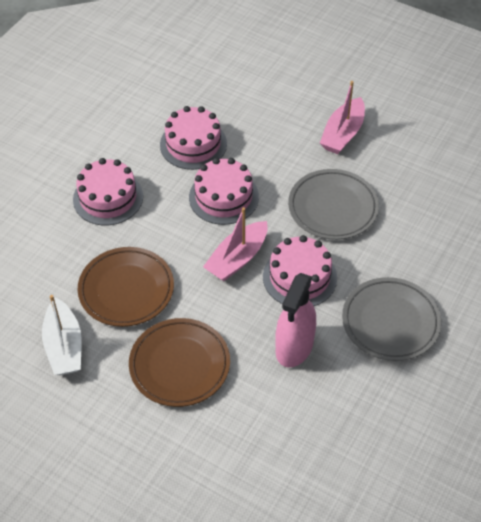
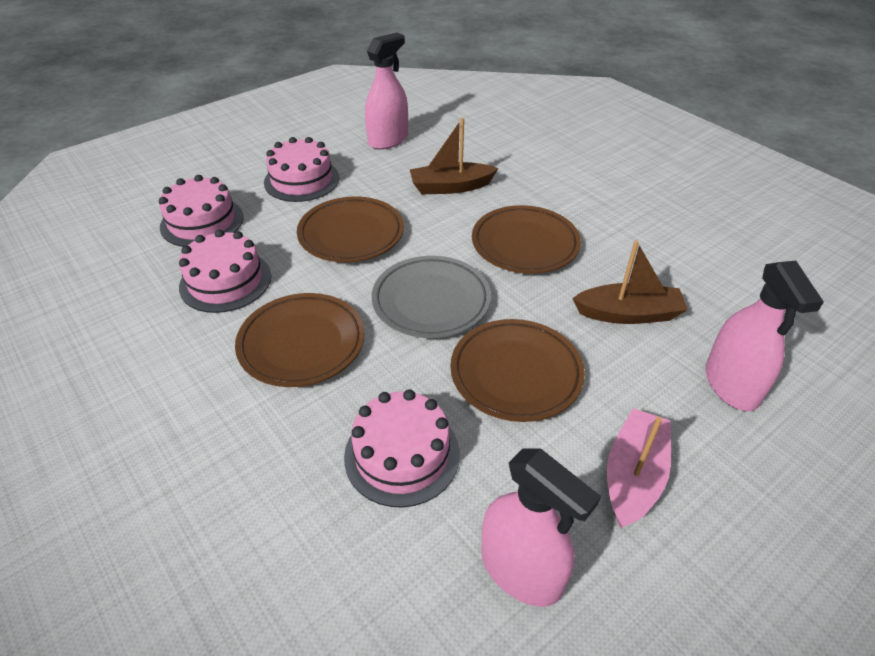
brown boat: none = 0 -> [410,118,498,194] [572,240,688,324] = 2
brown plate: [78,247,174,327] [129,318,230,407] = 2 -> [235,293,364,387] [297,196,404,262] [450,319,585,422] [472,205,581,274] = 4
grey plate: [288,169,379,240] [342,277,441,361] = 2 -> [372,256,491,338] = 1
pink boat: [203,207,268,281] [320,81,365,154] = 2 -> [607,408,671,528] = 1
pink spray bottle: [275,273,316,368] = 1 -> [365,33,408,150] [481,448,601,607] [705,261,824,411] = 3
white boat: [42,295,82,375] = 1 -> none = 0

